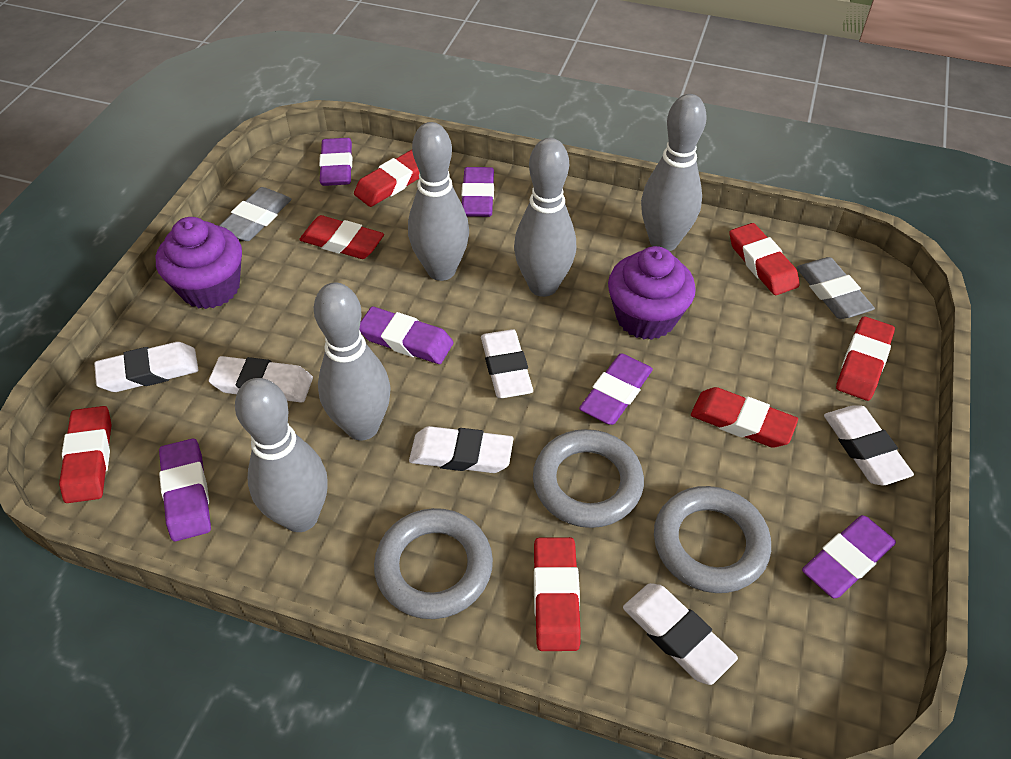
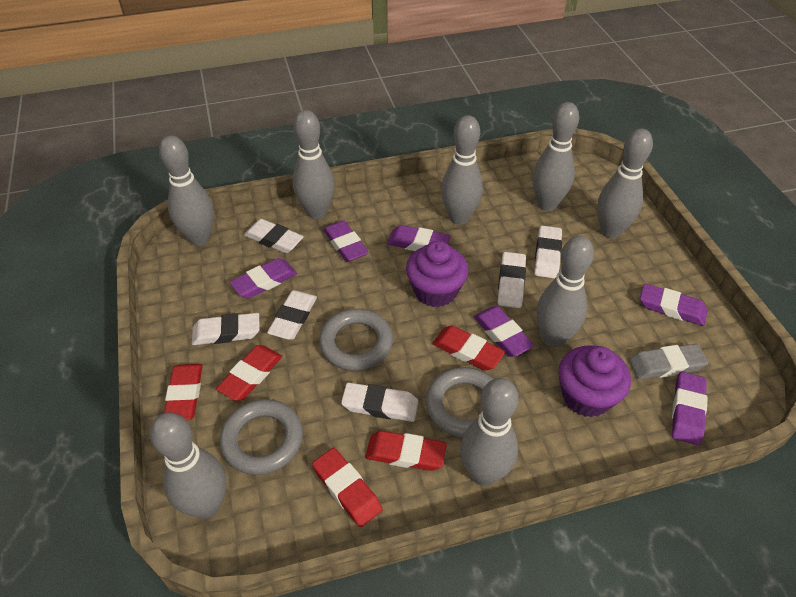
grey bowling pin: [235,378,328,532] [314,282,391,440] [408,122,469,281] [514,138,576,297] [641,94,707,251] = 5 -> [150,412,226,519] [159,135,214,245] [293,110,335,219] [441,115,483,225] [460,378,519,486] [533,102,579,211] [537,236,594,347] [597,128,653,238] = 8
grey eraser: [219,187,291,241] [796,257,875,319] = 2 -> [629,344,708,379] = 1
red eraser: [59,406,111,503] [299,215,384,259] [354,150,420,207] [534,537,581,651] [691,387,798,448] [729,223,800,295] [836,316,895,401] = 7 -> [164,364,203,420] [216,345,282,401] [312,448,383,527] [365,431,447,471] [432,325,505,371] = 5

